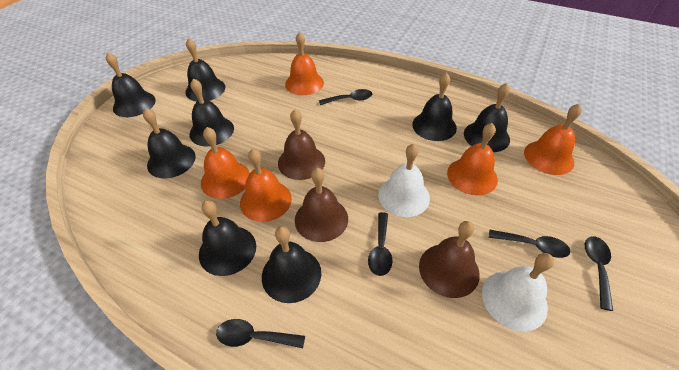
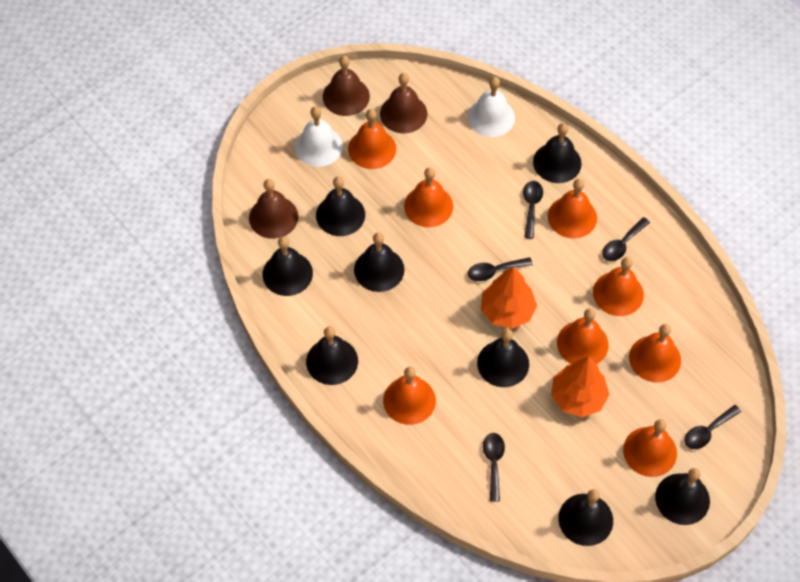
orange bell: [201,127,250,199] [240,149,292,222] [285,32,324,95] [447,123,498,195] [524,104,582,175] = 5 -> [348,109,396,169] [383,367,436,425] [404,167,453,227] [548,179,597,239] [557,308,609,364] [593,257,644,316] [623,419,677,477] [629,324,681,383] = 8
orange tree: none = 0 -> [481,266,537,329] [551,356,610,417] = 2

